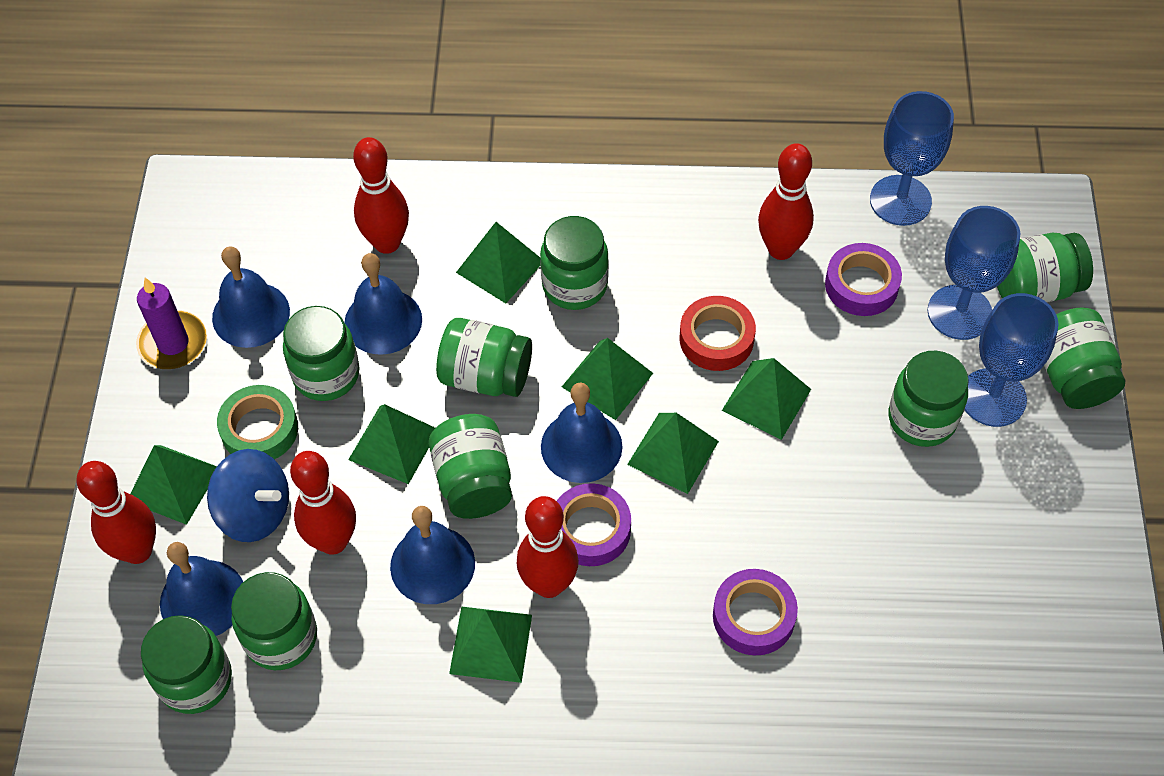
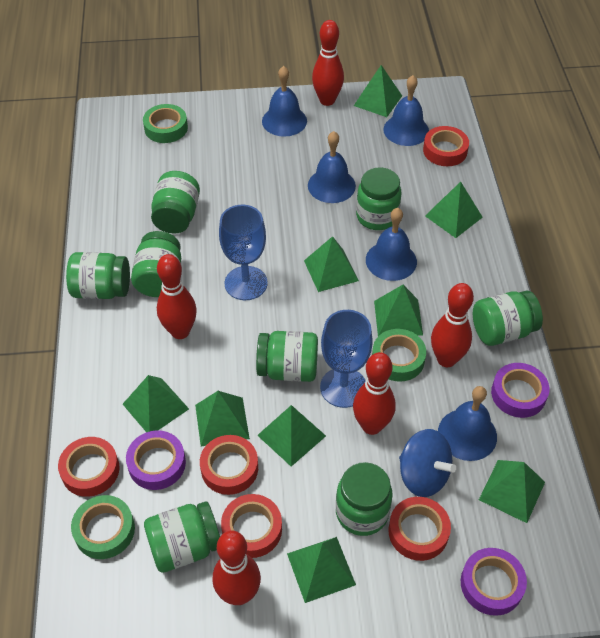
blue goblet: [870,91,954,226] [927,206,1020,340] [965,293,1058,427] = 3 -> [219,205,268,300] [320,310,373,408] = 2
green jar: [141,615,232,714] [231,572,317,670] [283,306,360,401] [429,414,512,519] [436,318,532,397] [540,216,609,310] [889,351,969,447] [997,233,1093,303] [1044,307,1125,409] = 9 -> [66,252,130,299] [131,231,181,297] [144,501,220,573] [151,171,200,234] [256,331,318,382] [336,462,393,536] [356,167,401,230] [473,291,543,346] = 8
green pyramid: [130,445,217,525] [348,404,435,484] [449,606,532,683] [456,222,541,303] [562,338,653,420] [627,413,719,494] [722,358,811,440] = 7 -> [123,375,189,432] [195,391,250,447] [257,405,326,467] [287,537,356,603] [304,236,359,292] [354,65,402,117] [374,285,423,336] [425,182,483,238] [479,460,545,523] = 9
green tape: [217,385,298,459] = 1 -> [71,495,135,559] [143,104,188,143] [372,329,426,382] = 3
purple candle: [136,278,207,369] = 1 -> none = 0
red tape: [680,296,756,371] = 1 -> [58,437,119,497] [200,435,258,495] [221,494,282,558] [388,497,451,561] [423,126,469,166] = 5

